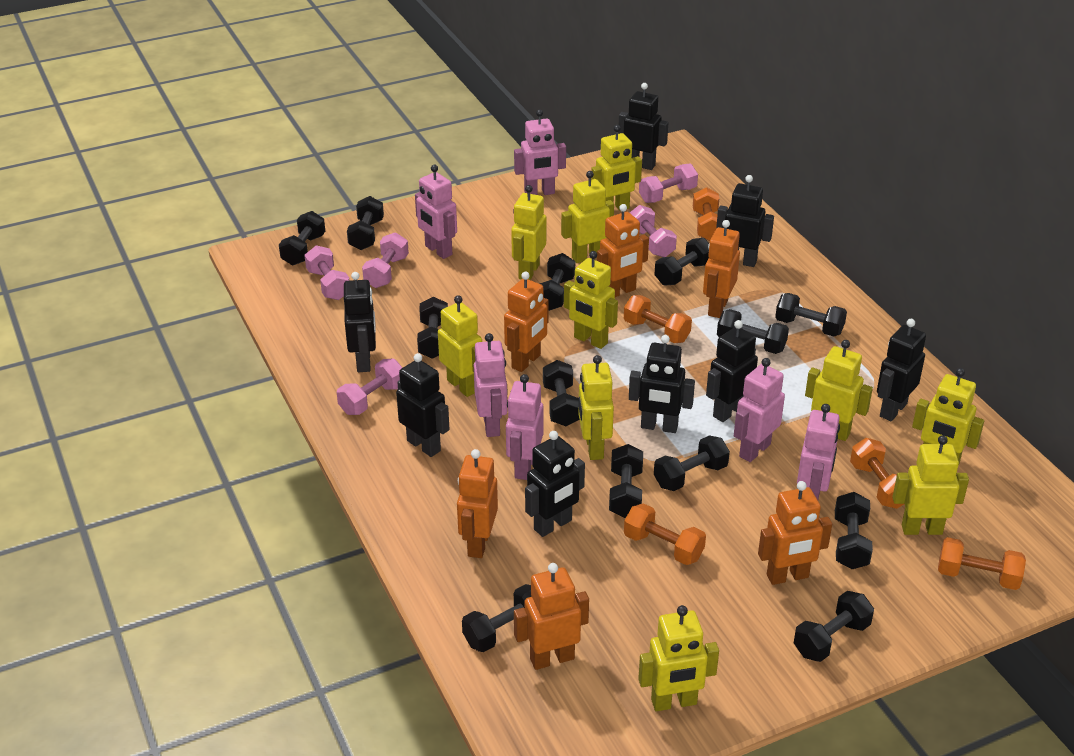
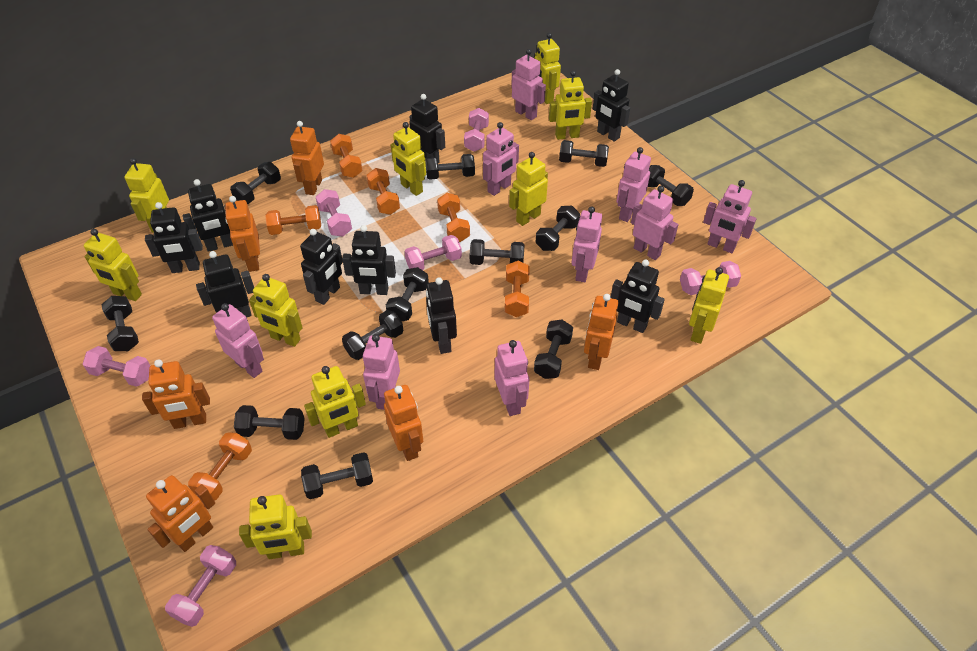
black dumbbell: [279,211,325,265] [347,196,384,250] [417,297,448,359] [462,584,532,652] [540,253,575,311] [543,360,579,426] [609,444,643,518] [654,238,709,286] [654,435,730,491] [717,309,789,354] [775,293,847,336] [794,591,874,662] [835,492,873,569] = 13 -> [101,296,139,351] [230,162,281,204] [234,405,305,440] [301,452,373,499] [342,310,403,360] [386,267,429,321] [425,154,475,180] [470,239,525,265] [534,320,573,379] [536,206,580,251] [559,140,609,167] [648,165,694,206] = 12
black robot: [344,272,376,372] [396,353,449,457] [525,431,585,537] [618,83,669,170] [629,335,695,433] [706,320,758,422] [716,175,774,267] [877,319,926,421] = 8 -> [145,202,203,273] [183,179,233,252] [196,251,254,317] [300,229,343,305] [342,225,396,295] [409,94,445,163] [426,277,457,354] [593,69,630,142] [611,259,665,333] = 9
orange dumbbell: [624,295,692,343] [624,503,706,565] [693,187,719,241] [850,438,904,509] [938,537,1026,590] = 5 -> [188,432,252,501] [265,205,321,235] [330,134,363,178] [367,168,400,215] [437,193,470,242] [505,261,530,317] = 6
pink dumbbell: [304,245,349,300] [337,359,403,415] [362,232,409,288] [629,205,677,257] [639,164,698,203] = 5 -> [83,346,150,387] [165,545,236,627] [316,189,352,237] [405,235,462,270] [464,108,489,152] [680,261,741,295] = 6
pink robot: [415,165,457,259] [474,333,508,437] [506,374,543,480] [514,110,566,195] [734,358,785,462] [797,404,840,500] = 6 -> [212,303,264,378] [363,334,400,410] [483,122,519,196] [495,340,529,416] [511,49,546,120] [572,206,602,282] [617,147,651,222] [631,186,678,260] [703,180,757,253] = 9

